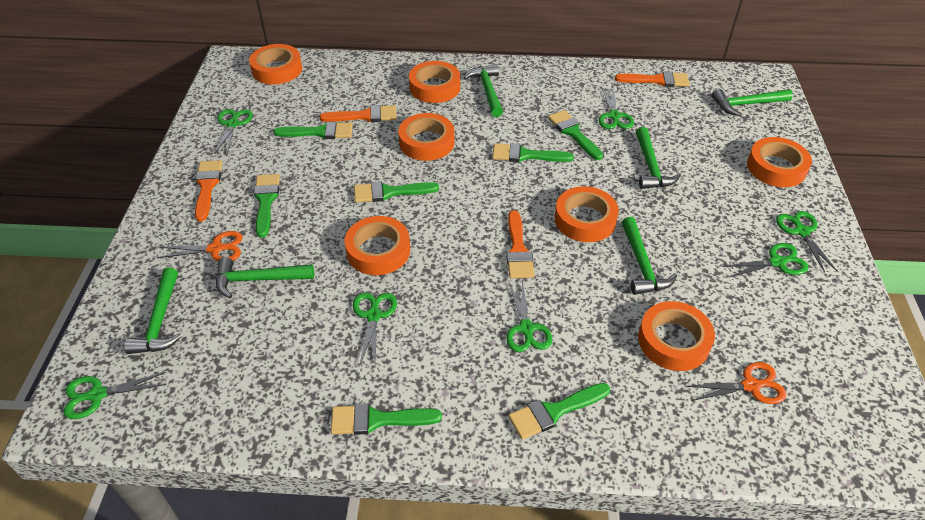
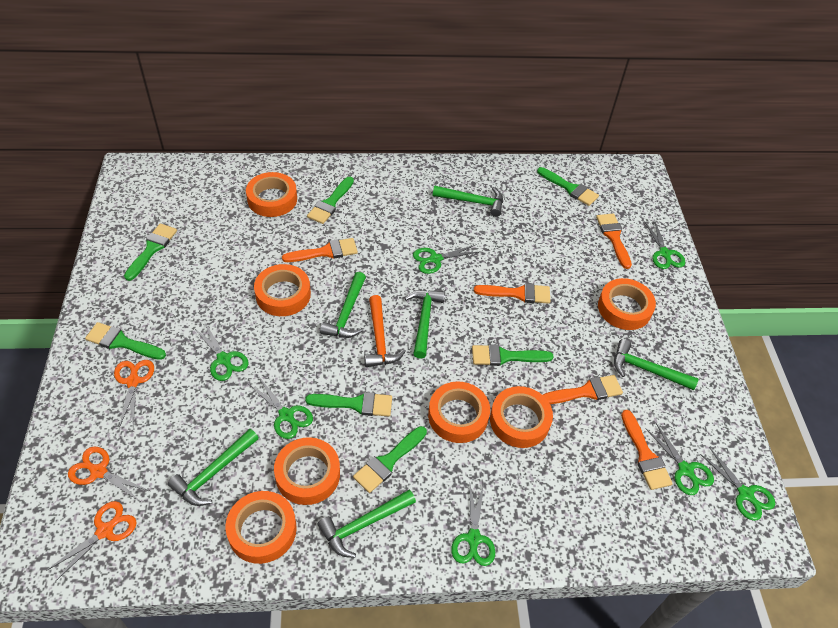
orange brush: [195,160,222,222] [320,105,397,122] [506,210,535,279] [615,71,689,87] = 4 -> [282,238,358,262] [474,283,551,304] [543,375,623,404] [596,214,632,269] [621,410,673,490] = 5
orange hammer: none = 0 -> [364,295,406,367] = 1
orange scissors: [157,231,243,261] [685,362,786,404] = 2 -> [46,501,137,582] [68,446,150,501] [114,360,154,428] = 3

